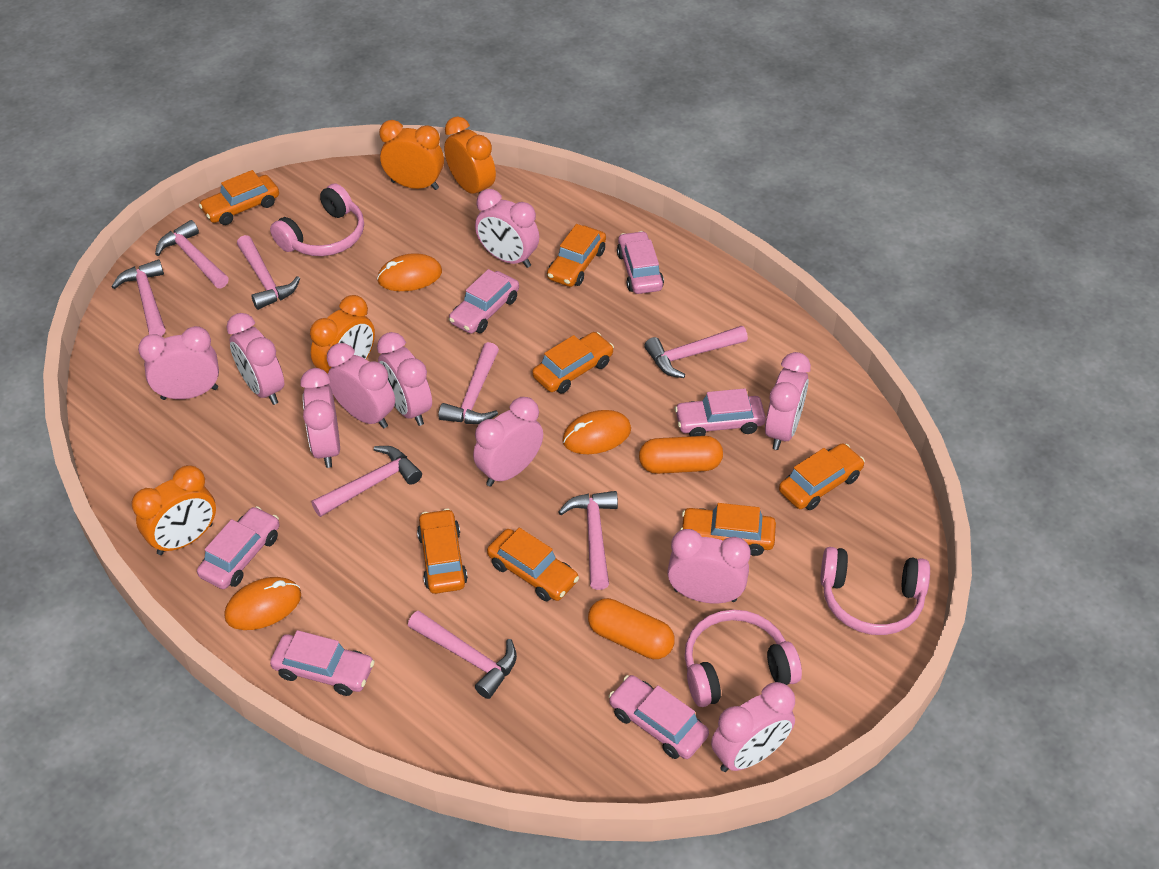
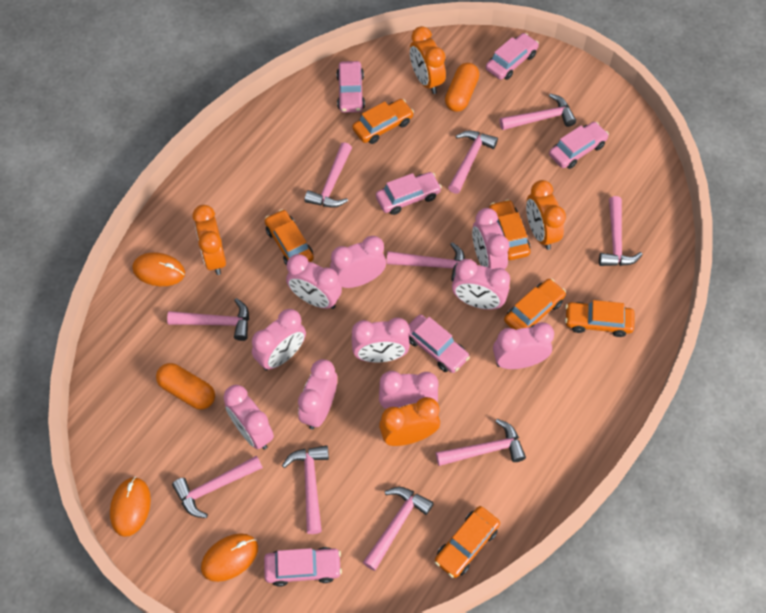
orange car: [199,170,279,225] [417,509,468,594] [487,528,579,601] [532,332,614,393] [547,224,606,287] [680,503,776,556] [779,443,865,510] = 7 -> [265,209,314,265] [352,99,414,144] [435,506,500,578] [489,199,530,260] [504,279,566,330] [565,300,634,337] = 6
pink hammer: [111,259,165,336] [155,220,229,288] [237,235,300,310] [312,446,422,517] [408,610,517,699] [438,342,499,424] [559,491,618,590] [644,326,748,378] = 8 -> [167,298,249,341] [172,455,263,518] [282,445,329,534] [304,142,352,208] [363,487,434,571] [386,242,465,282] [436,419,526,466] [448,130,498,194] [500,94,576,130] [599,196,643,266] = 10
pink headphones: [270,183,364,256] [685,610,802,707] [821,547,930,635] = 3 -> none = 0

